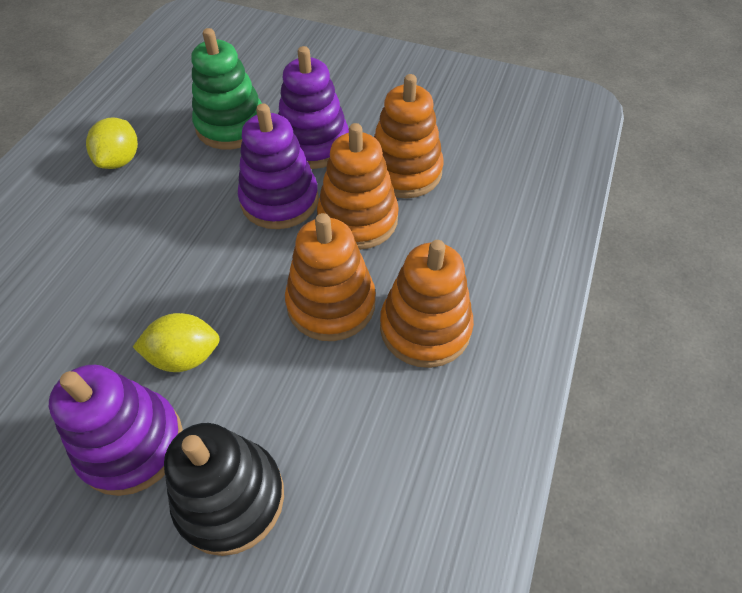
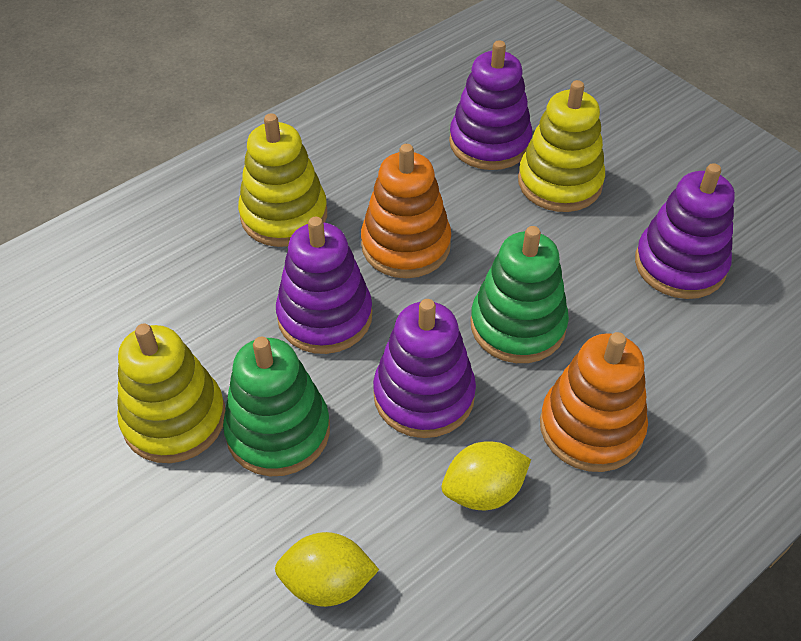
black stacking toy: [164,423,284,556] = 1 -> none = 0
green stacking toy: [191,28,262,150] = 1 -> [223,337,330,476] [470,226,569,363] = 2
orange stacking toy: [285,213,376,341] [317,123,399,250] [374,74,444,198] [380,240,474,368] = 4 -> [361,144,451,278] [540,332,648,472] = 2
purple stacking toy: [49,365,183,496] [238,104,319,229] [278,46,349,169] = 3 -> [276,217,372,354] [373,299,476,438] [449,40,532,170] [635,163,735,299] = 4
yellow stacking toy: none = 0 -> [117,324,225,463] [238,113,327,247] [518,80,605,212] = 3

